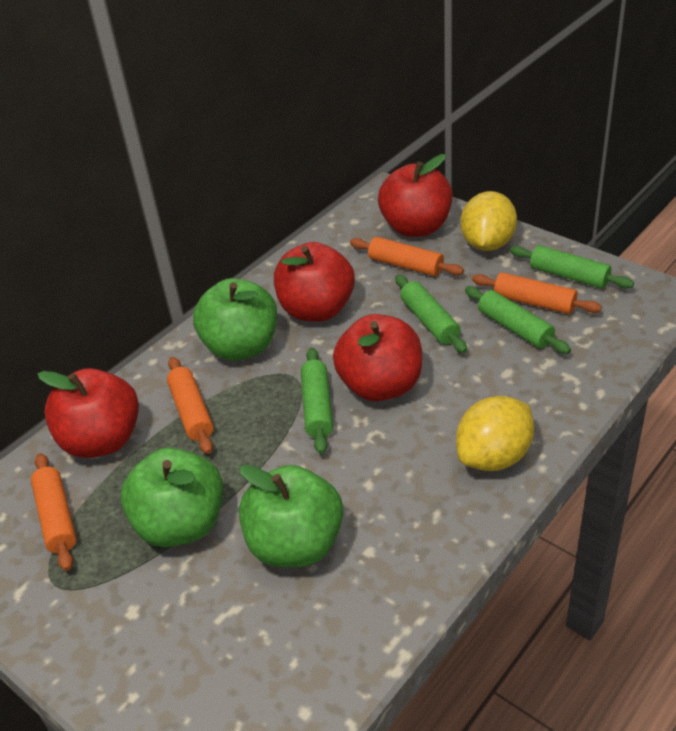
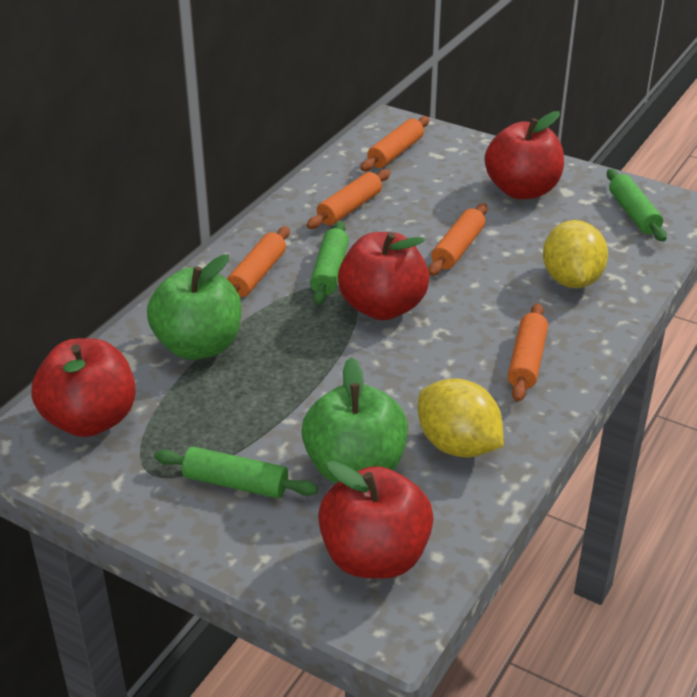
green apple: [121,448,223,547] [193,278,277,360] [239,465,343,567] = 3 -> [147,254,241,360] [302,357,408,484] = 2
green rolling pin: [301,348,333,454] [395,275,467,353] [465,286,571,354] [510,245,634,289] = 4 -> [154,447,318,498] [310,221,349,305] [607,169,667,242] = 3
orange rolling pin: [31,453,77,571] [167,357,214,454] [350,237,464,276] [472,272,602,314] = 4 -> [227,226,290,297] [306,169,390,229] [360,116,429,171] [428,203,488,276] [508,303,548,402] = 5

